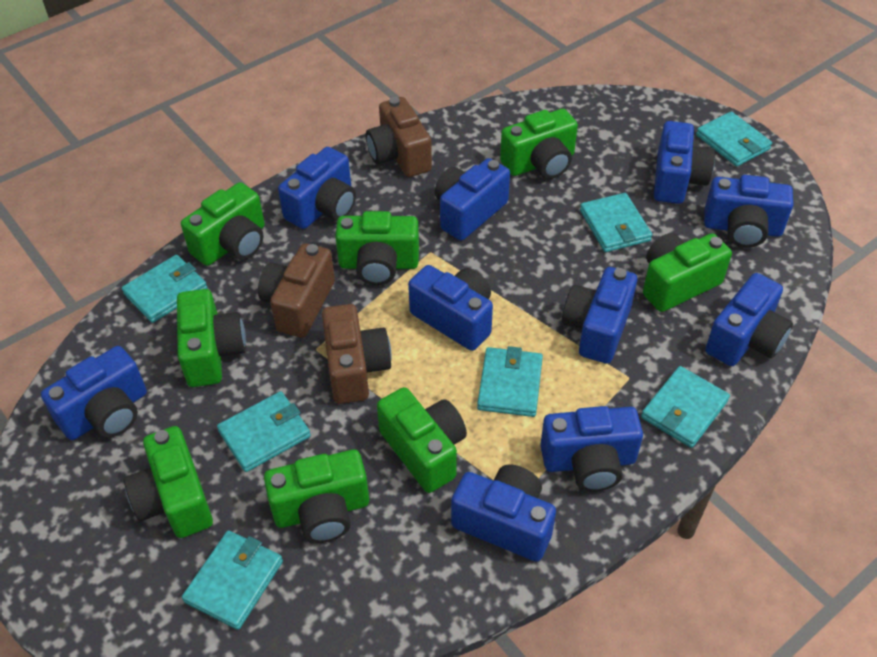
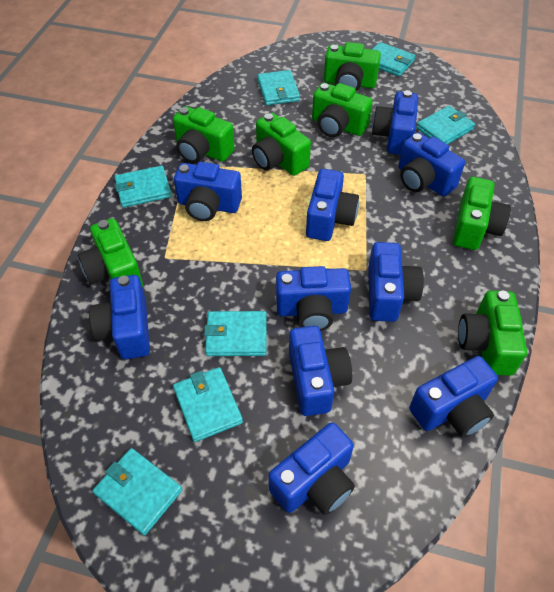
brown camera: [258,243,335,338] [322,304,392,404] [366,97,432,177] = 3 -> none = 0
green camera: [124,426,213,538] [177,289,246,387] [181,182,265,266] [264,449,369,543] [335,211,419,285] [377,387,467,493] [500,109,578,179] [643,233,732,312] = 8 -> [78,218,143,287] [173,106,235,163] [252,113,311,176] [312,83,373,137] [324,42,381,91] [453,177,511,250] [458,291,527,376] = 7

